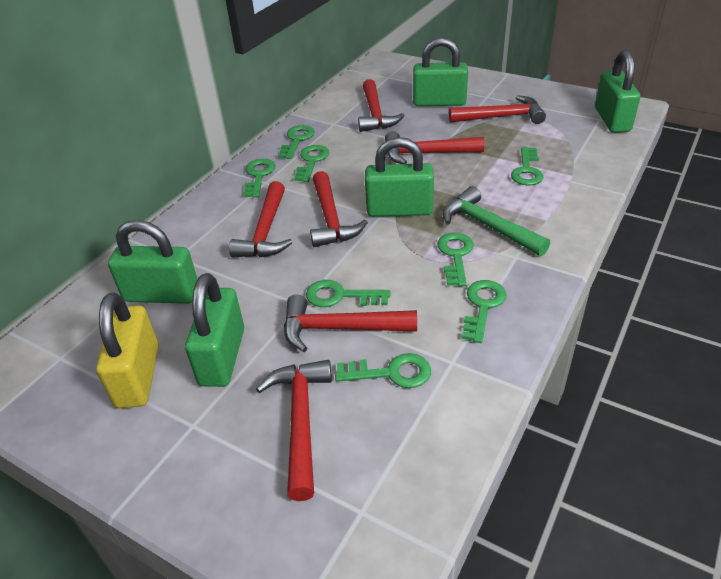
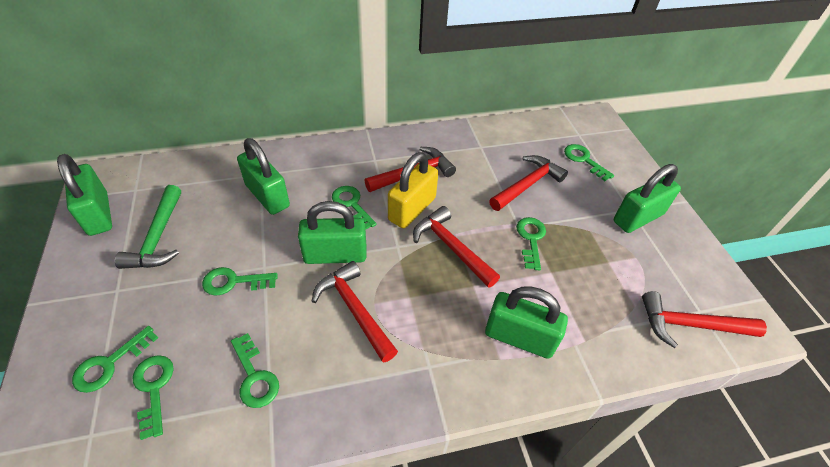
green key: [244,159,276,198] [278,125,315,159] [294,145,329,182] [306,280,391,307] [335,353,431,388] [437,233,474,286] [462,280,507,343] [511,147,544,185] = 8 -> [72,326,158,393] [133,355,174,440] [202,267,278,296] [231,333,279,408] [332,186,377,229] [516,217,546,270] [564,144,614,181] = 7
red hammer: [229,181,293,258] [256,360,332,501] [284,294,417,352] [310,171,368,247] [358,79,405,132] [385,131,485,164] [449,95,546,124] = 7 -> [312,261,398,363] [364,147,456,192] [413,206,500,288] [489,155,568,211] [642,291,767,348] = 5

